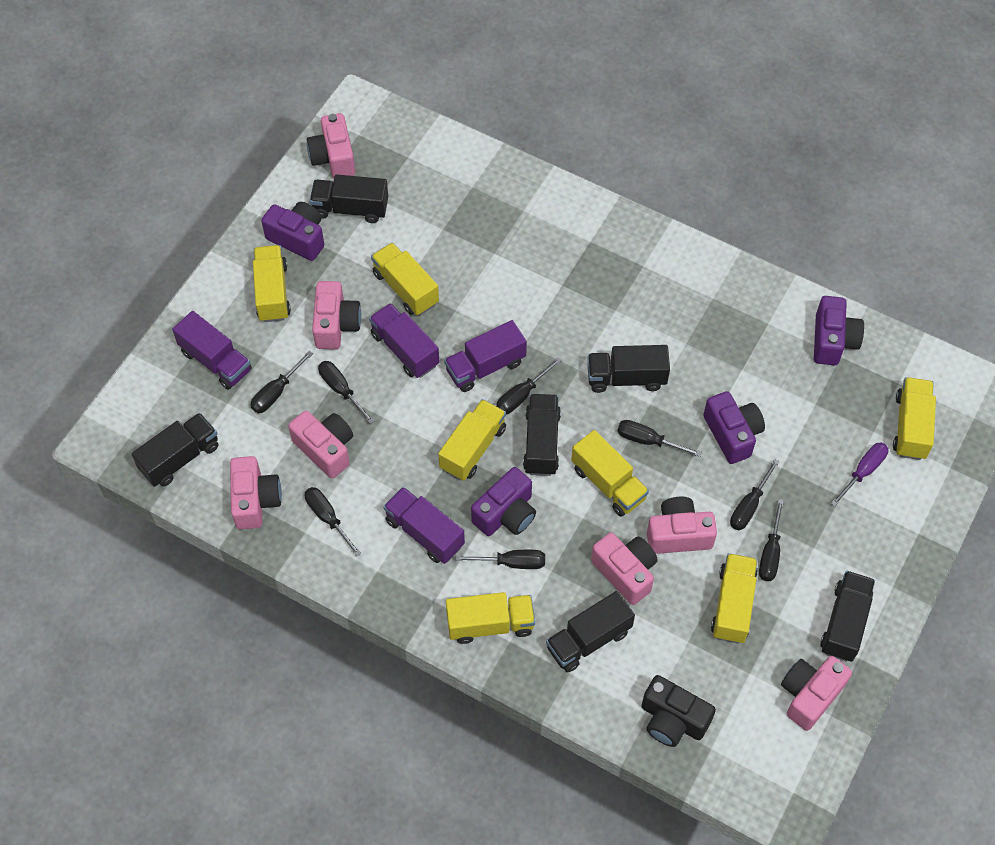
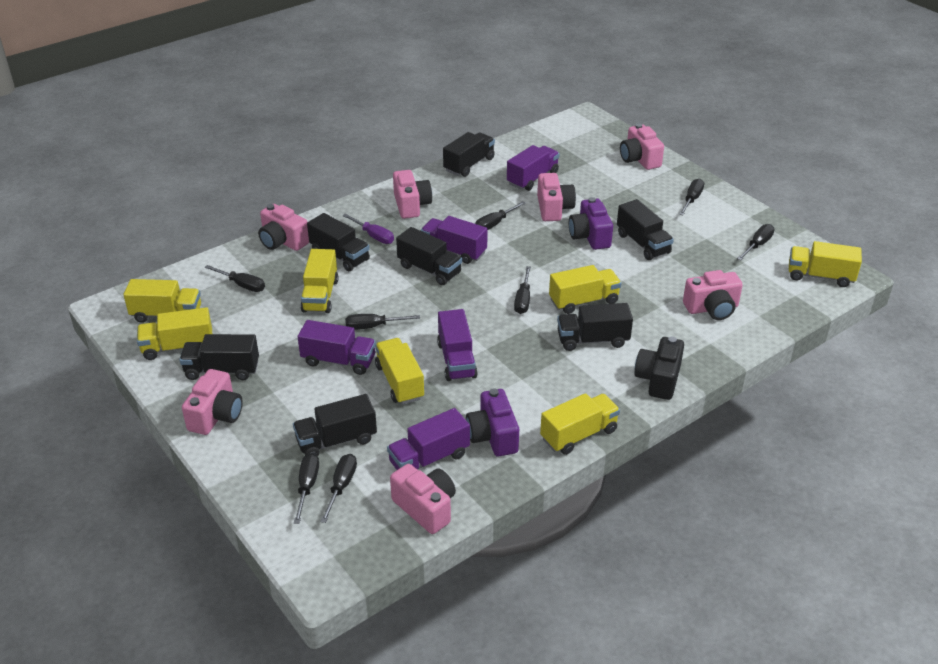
black truck: [132,413,219,487] [310,174,388,223] [523,394,561,476] [546,591,635,672] [587,345,670,393] [820,571,875,662] = 6 -> [180,334,259,380] [293,394,377,457] [307,213,370,271] [396,227,462,285] [443,132,495,177] [557,303,633,351] [617,199,674,260] = 7
purple camera: [261,202,324,261] [471,467,536,536] [703,391,765,464] [814,296,864,366] = 4 -> [466,388,519,457] [569,197,613,250] = 2
purple truck: [172,311,252,390] [369,303,439,378] [383,487,465,564] [444,320,527,392] = 4 -> [298,320,376,375] [387,408,470,470] [421,216,488,264] [437,309,478,381] [507,145,560,191] = 5

